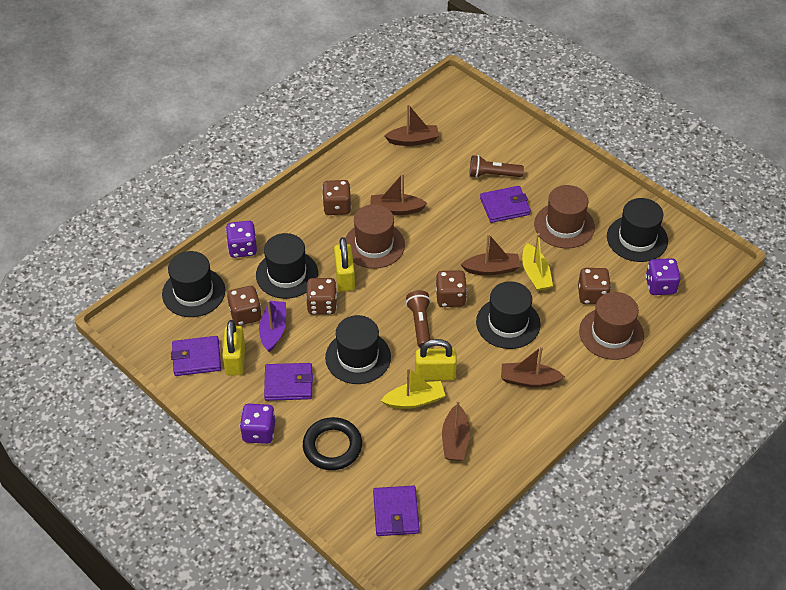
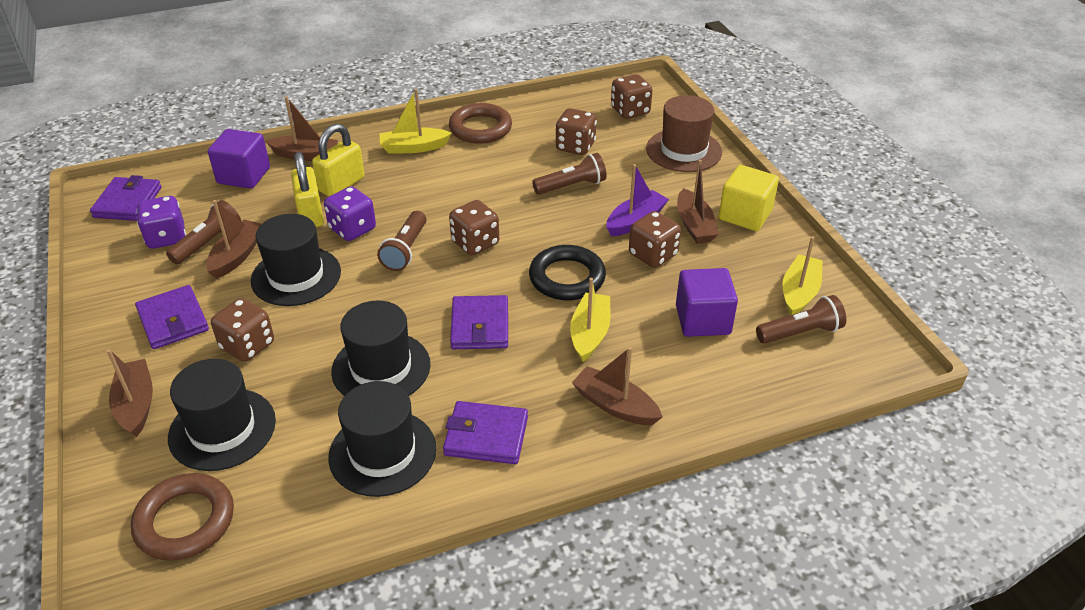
black hat: [162,251,225,317] [256,233,318,299] [325,315,391,384] [476,281,541,349] [607,198,668,262] = 5 -> [168,359,276,471] [251,214,341,306] [328,381,436,497] [331,301,430,396] = 4
brown flashlight: [406,290,431,348] [470,155,524,178] = 2 -> [166,200,241,265] [377,211,427,271] [532,153,607,195] [756,295,846,344] = 4
brown hat: [345,204,405,269] [534,185,595,249] [579,292,644,360] = 3 -> [646,95,722,172] = 1
brown ring: none = 0 -> [131,473,234,561] [449,103,512,144] = 2
purple cube: none = 0 -> [208,129,270,189] [676,268,738,337] = 2
purple dice: [226,221,257,258] [240,404,275,444] [645,258,681,295] = 3 -> [137,196,186,249] [324,186,376,241] = 2
yellow boat: [381,368,445,409] [522,233,553,291] = 2 -> [379,89,452,154] [570,278,610,362] [782,236,823,315] = 3
yellow cube: none = 0 -> [719,165,779,231] = 1
yellow padlock: [222,320,245,375] [334,237,355,292] [415,339,457,381] = 3 -> [291,152,324,227] [312,124,365,197] = 2

